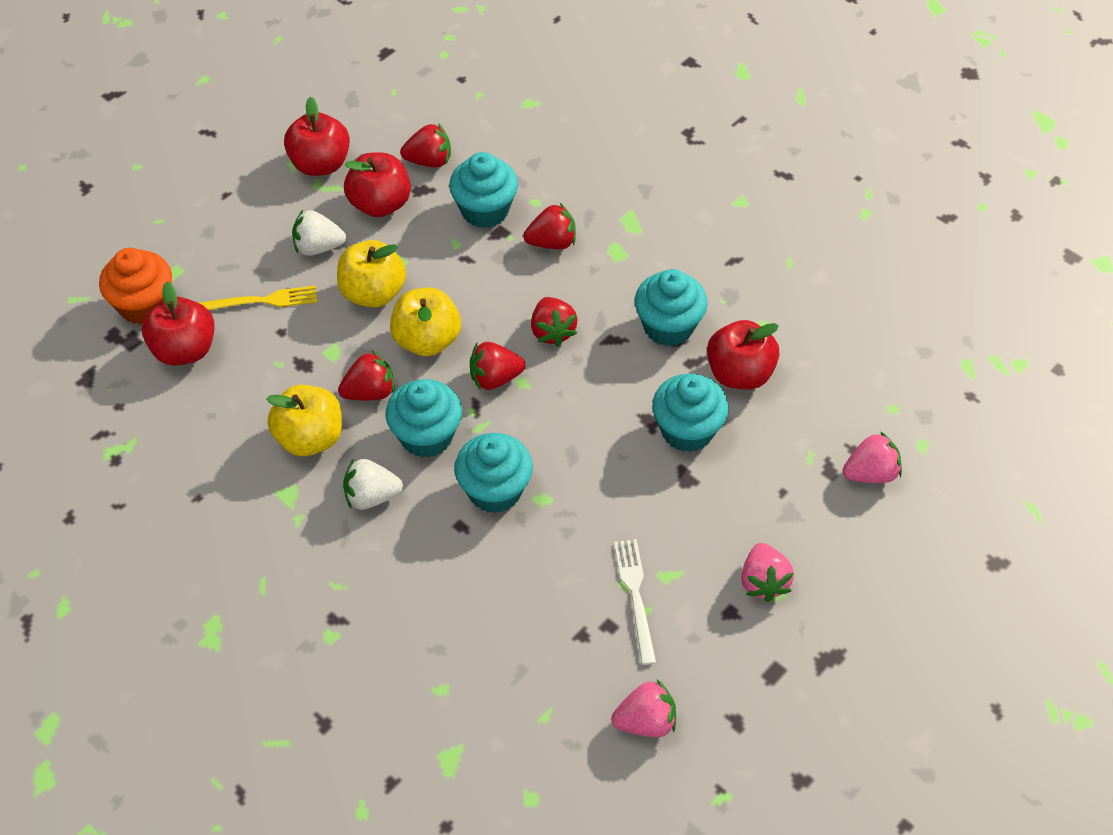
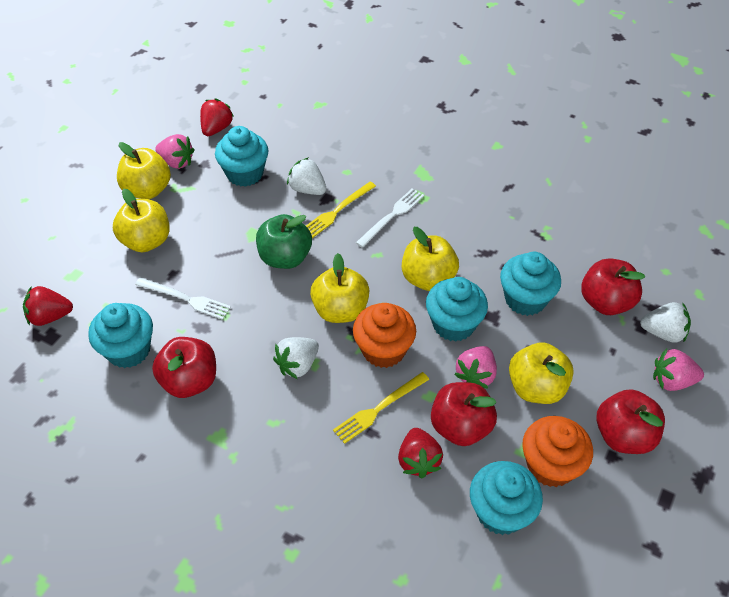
green apple: none = 0 -> [256,214,312,269] = 1
orange cupcake: [99,248,172,325] = 1 -> [353,303,416,368] [522,416,593,487] = 2
red strawberry: [338,350,395,400] [400,123,451,168] [470,342,525,390] [523,203,576,249] [531,297,577,347] = 5 -> [23,286,73,326] [200,98,234,136] [398,428,443,478] = 3
white fork: [614,539,656,665] = 1 -> [135,278,231,320] [356,188,424,248] = 2
white strawberry: [292,210,346,256] [343,458,403,510] = 2 -> [273,337,319,379] [287,157,326,195] [640,302,691,343] = 3
yellow apple: [267,385,342,456] [337,240,406,308] [390,288,461,356] = 3 -> [113,189,170,252] [117,142,171,199] [310,253,369,323] [402,227,459,291] [509,342,574,404] = 5
yellow fork: [199,286,317,310] = 1 -> [306,182,376,238] [333,372,429,444] = 2

